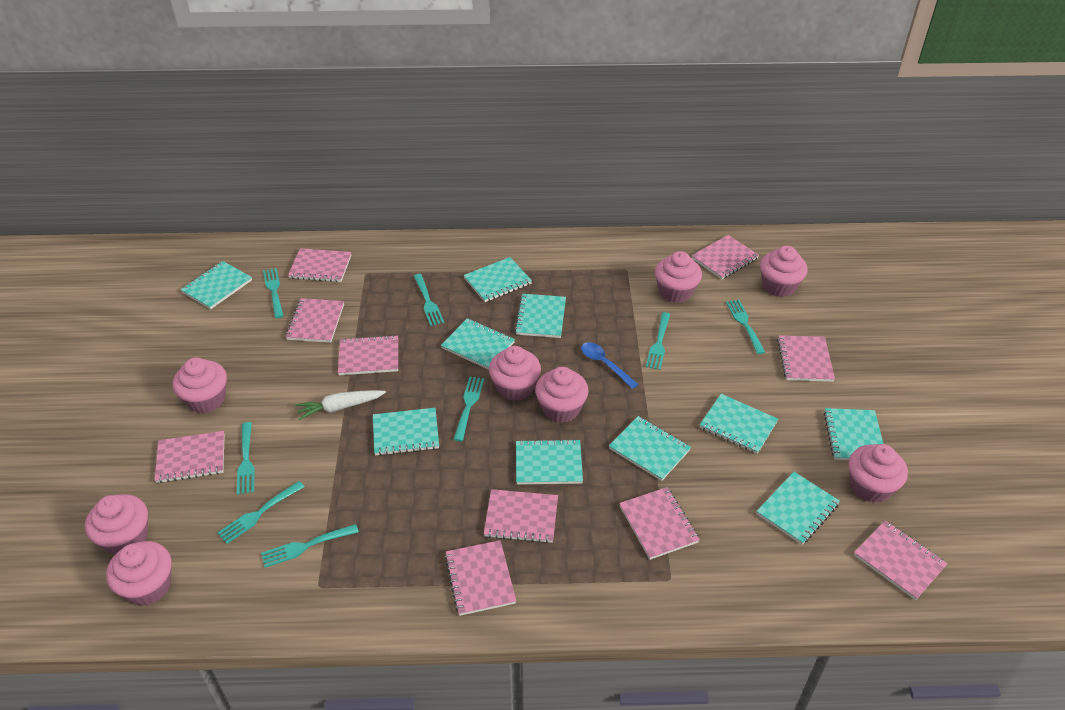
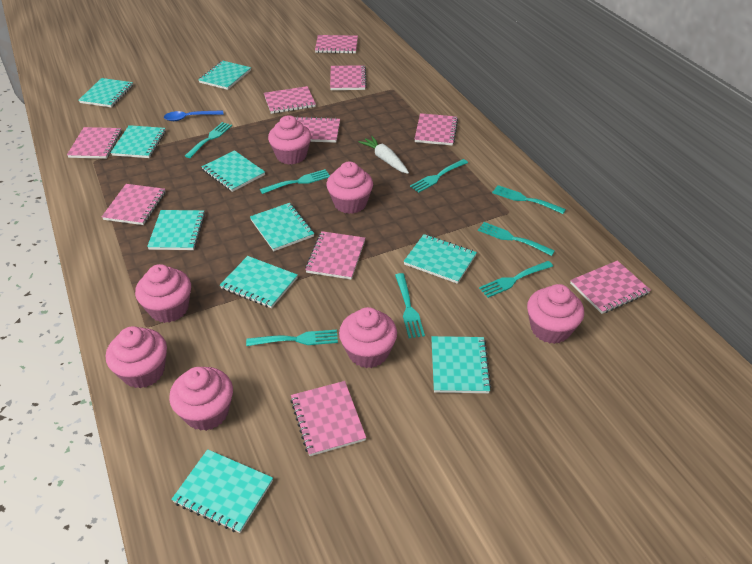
pink cupcake: [85,494,148,555] [106,541,172,606] [172,358,227,413] [489,346,541,401] [535,367,589,423] [655,251,702,303] [760,246,808,297] [849,444,908,503] = 8 -> [106,326,167,388] [135,264,191,323] [169,367,233,431] [268,115,311,164] [327,162,373,214] [339,307,397,368] [527,284,584,344] = 7

